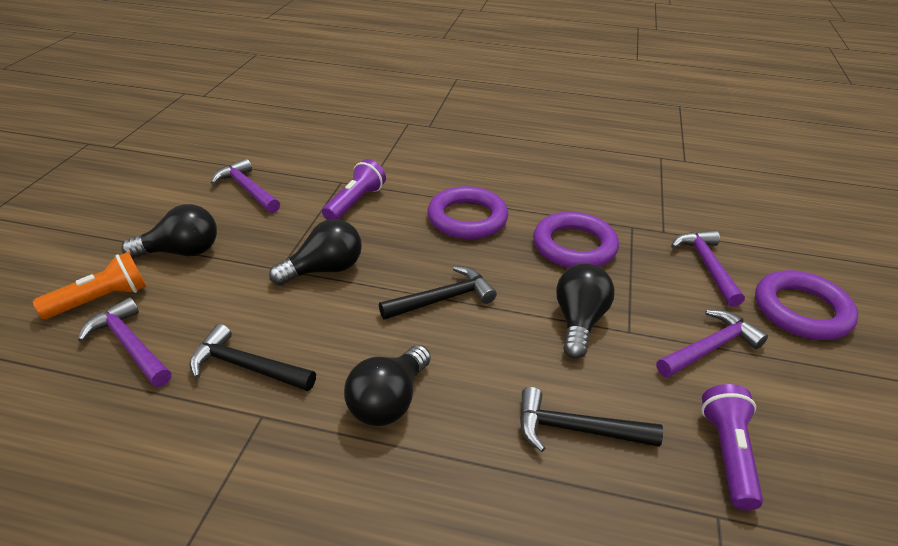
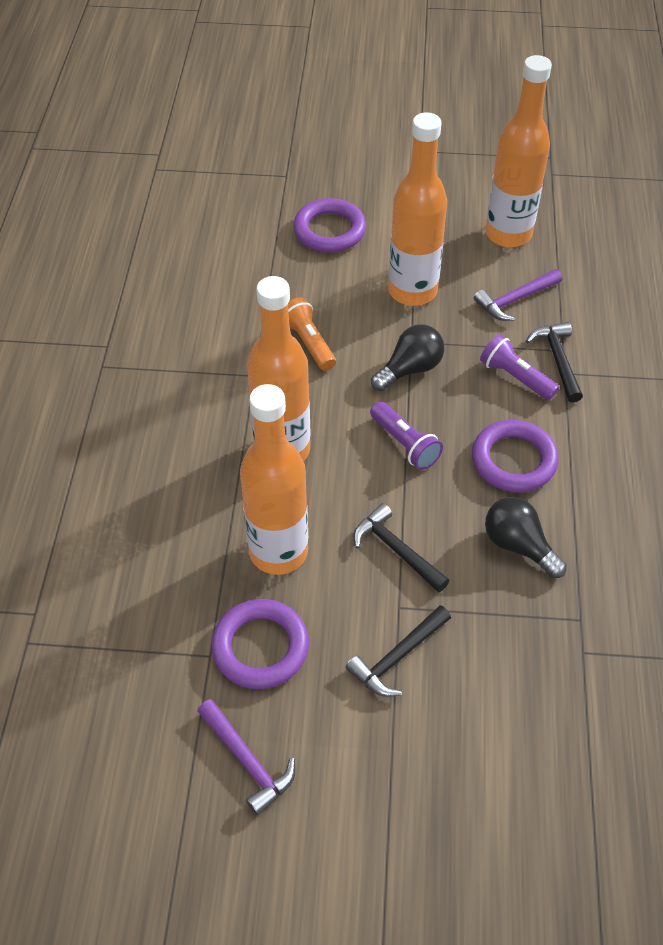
black light bulb: [121,204,217,259] [269,219,362,285] [344,345,431,426] [556,264,615,359] = 4 -> [371,324,444,391] [485,497,567,578] = 2
orange bottle: none = 0 -> [240,384,308,575] [247,276,311,462] [389,112,447,306] [486,55,552,247] = 4
purple hammer: [78,297,171,387] [211,158,280,213] [657,310,768,378] [671,230,745,307] = 4 -> [197,699,295,815] [474,269,562,321] = 2

